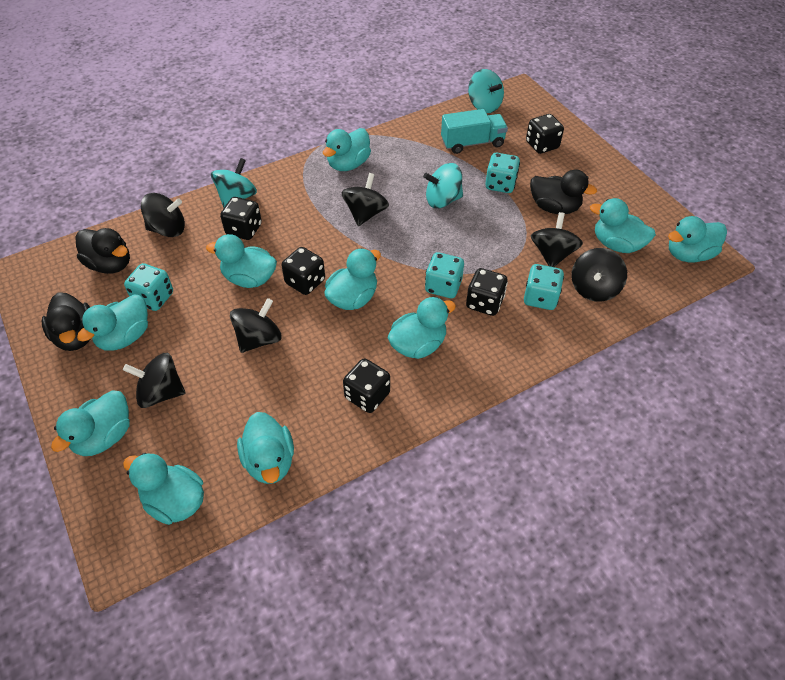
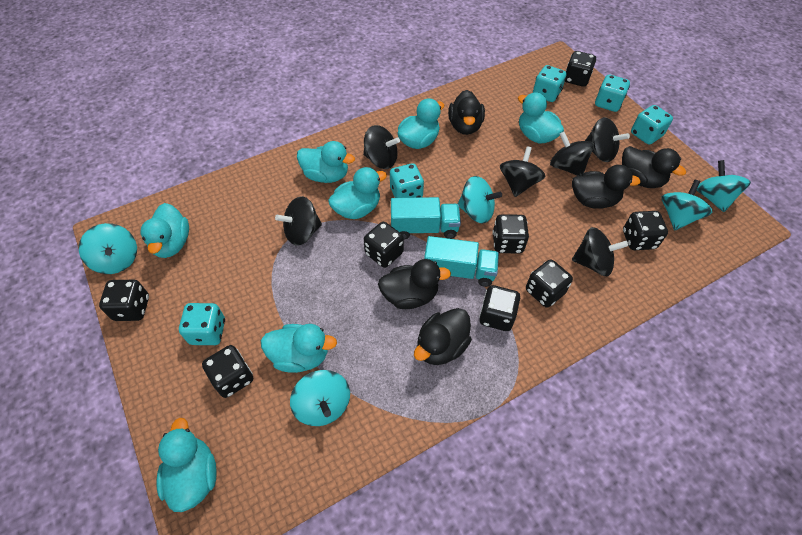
black dice: [220,197,262,240] [281,247,325,295] [343,358,390,413] [466,268,508,316] [526,114,564,154] = 5 -> [99,280,149,321] [202,345,253,398] [364,222,404,268] [479,285,520,331] [492,214,529,253] [526,259,573,308] [565,51,596,87] [623,211,668,250] = 8
black duck: [41,293,90,351] [76,228,130,274] [530,169,597,214] = 3 -> [378,259,451,309] [414,308,472,365] [448,90,485,135] [572,165,641,209] [622,146,686,188] = 5
turquoise dice: [124,263,173,311] [425,252,464,298] [485,153,520,193] [524,264,564,310] = 4 -> [179,303,225,345] [390,163,424,198] [533,65,567,102] [595,75,630,112] [631,105,673,145] = 5
turquoise duck: [51,390,130,456] [77,295,148,351] [123,453,204,525] [206,234,277,288] [237,412,294,484] [323,128,371,171] [325,248,381,310] [387,297,456,359] [590,198,656,253] [668,216,727,262] = 10 -> [141,203,189,258] [156,418,217,512] [261,324,337,373] [297,141,355,183] [328,167,387,219] [397,98,444,149] [518,92,564,143] = 7
turquoise spinning top: [211,158,257,208] [423,163,463,208] [468,69,504,113] = 3 -> [79,223,137,274] [290,370,350,426] [458,176,502,224] [661,180,713,230] [697,160,751,212] = 5
turquoise truck: [441,109,508,154] = 1 -> [391,197,461,239] [424,236,499,287] = 2

